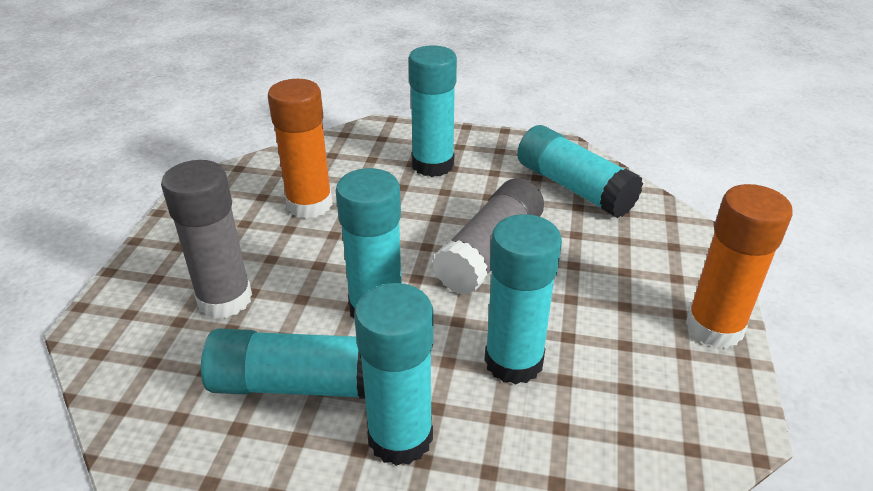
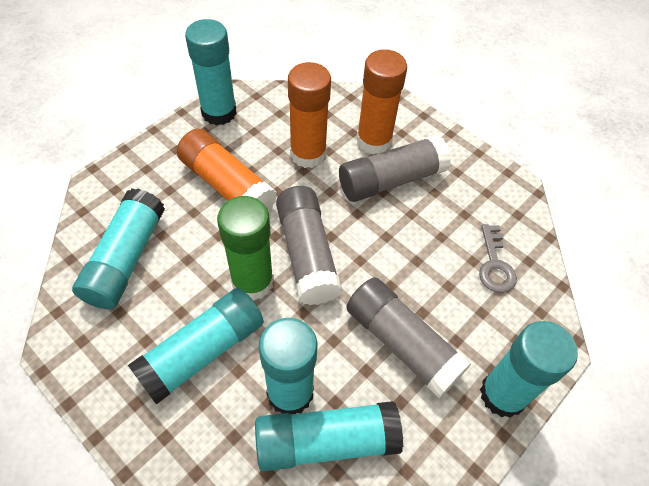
green glue stick: none = 0 -> [217,196,274,301] = 1
grey glue stick: [161,160,252,319] [433,178,544,294] = 2 -> [276,186,342,305] [339,135,451,202] [346,277,471,398] = 3
grey key: none = 0 -> [479,224,517,293] = 1
orange glue stick: [268,79,333,219] [686,184,793,348] = 2 -> [177,129,277,212] [288,62,331,168] [356,49,407,155] = 3

